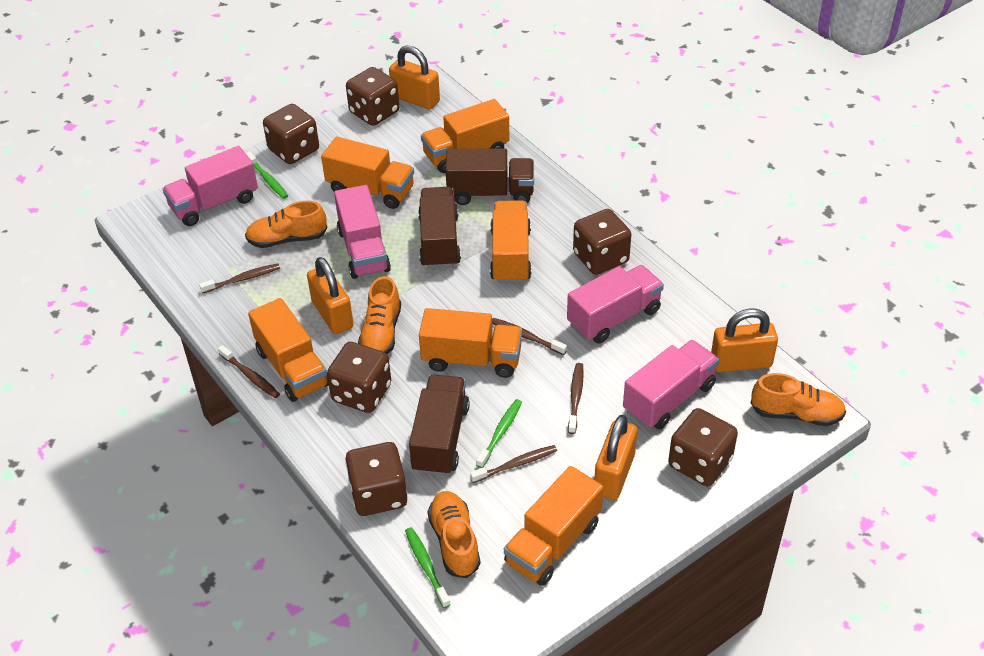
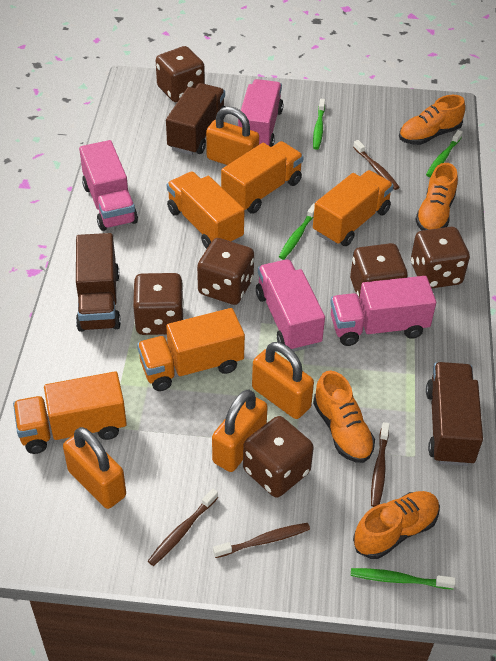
brown toothbrush: [199,264,280,293] [218,345,280,398] [470,445,557,483] [492,318,567,355] [568,363,584,434] = 5 -> [148,488,218,566] [213,523,310,558] [353,140,400,190] [371,422,390,507] = 4
green toothbrush: [246,152,288,199] [405,527,451,608] [476,399,522,468] = 3 -> [279,203,315,259] [313,99,325,150] [351,568,456,589] [426,130,463,177] = 4
orange truck: [248,298,329,402] [321,137,414,209] [419,308,522,378] [421,99,509,173] [490,201,532,283] [504,466,603,586] = 6 -> [13,371,127,454] [137,308,245,391] [167,171,245,249] [221,141,304,214] [313,170,394,246] = 5

